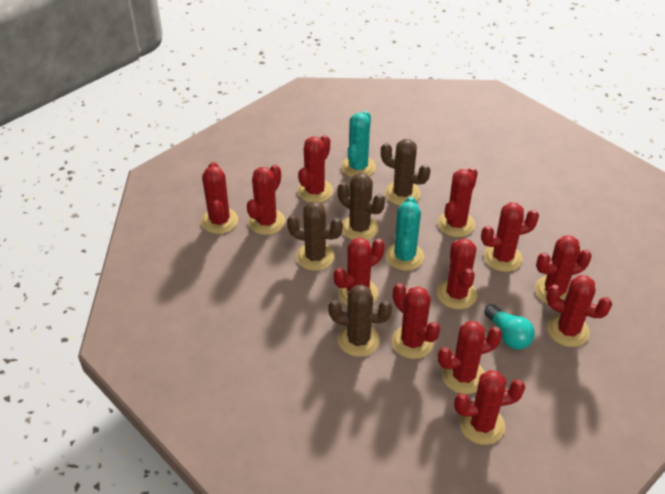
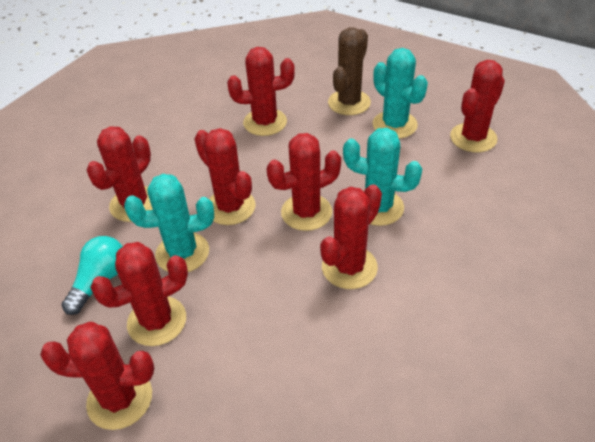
brown cactus: [287,201,343,271] [328,284,392,357] [338,173,385,240] [381,139,430,206] = 4 -> [328,27,371,115] = 1
red cactus: [201,162,238,234] [247,164,285,235] [297,135,333,203] [334,238,385,305] [392,283,440,359] [437,238,477,309] [438,167,478,237] [438,321,502,394] [454,370,525,445] [481,202,539,272] [535,235,592,304] [546,275,612,347] = 12 -> [40,322,154,430] [87,126,153,222] [90,242,188,346] [194,128,256,225] [227,47,295,136] [266,133,341,231] [320,184,382,289] [450,60,505,152] = 8
turquoise cactus: [341,111,376,177] [386,196,424,271] = 2 -> [124,174,214,272] [343,128,422,226] [373,48,428,139] = 3

